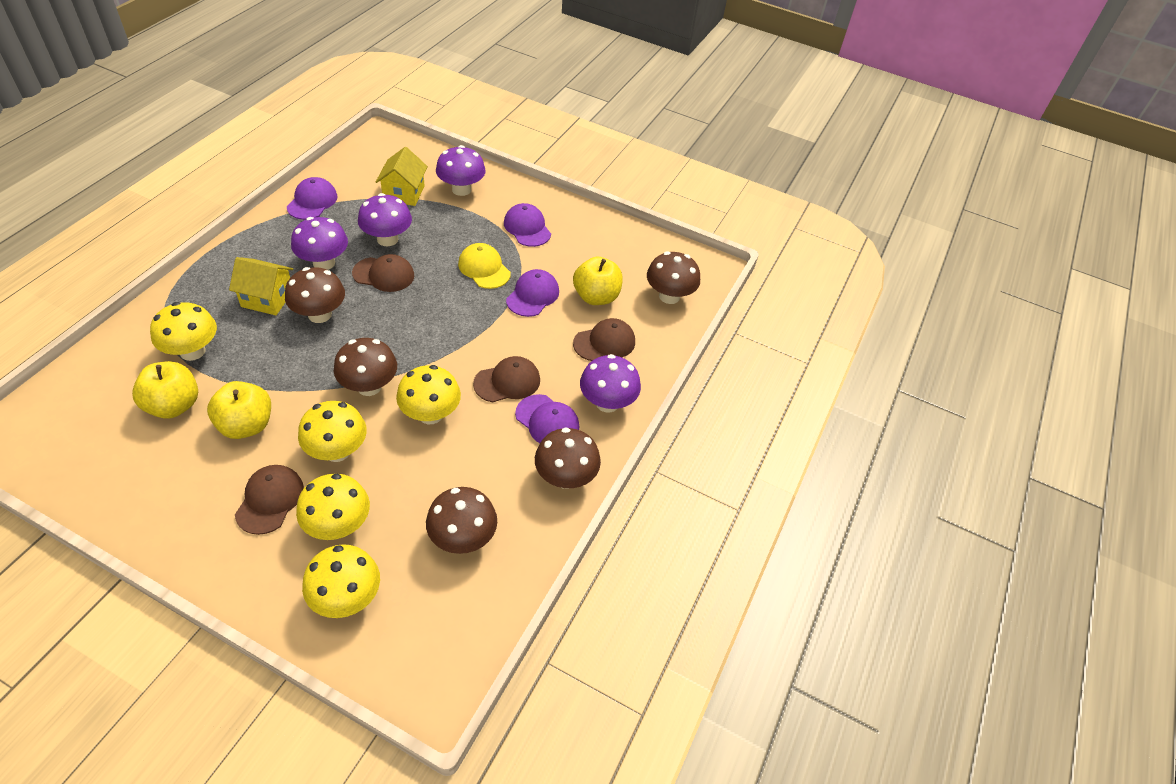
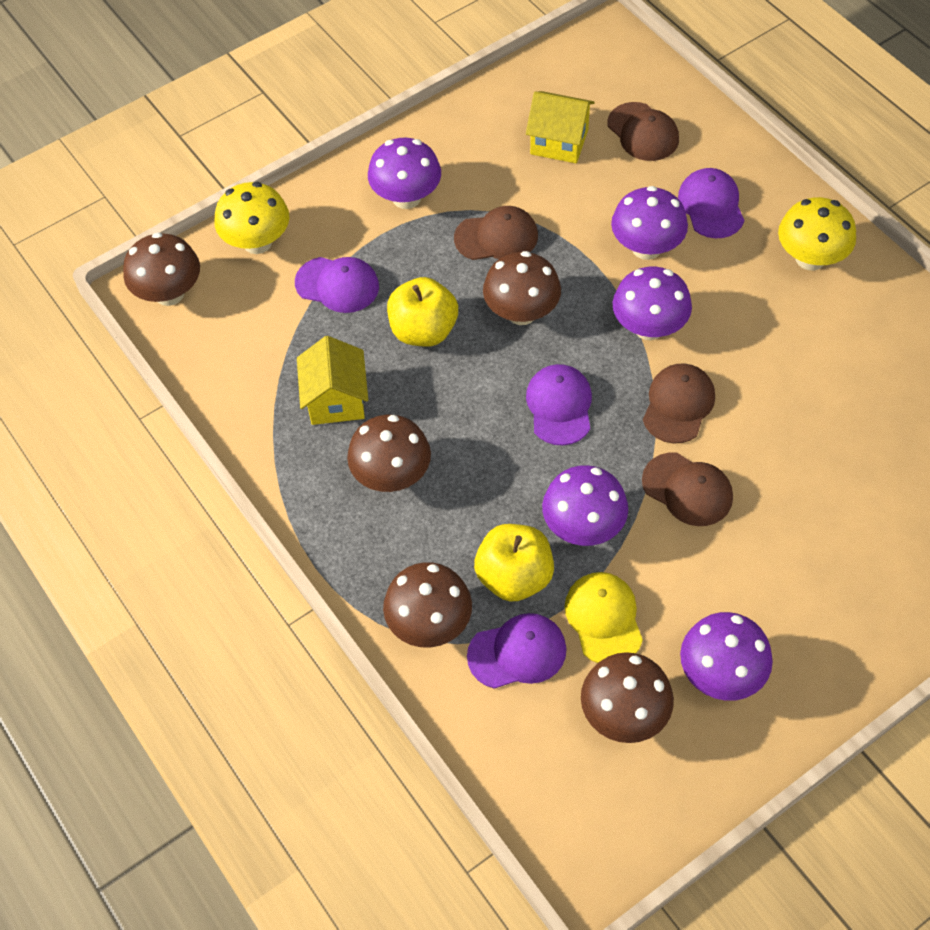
purple mushroom: [291,217,348,270] [358,193,412,246] [436,145,486,196] [580,354,641,413] = 4 -> [368,138,441,209] [542,465,628,546] [611,186,688,260] [613,267,692,340] [680,612,773,701] = 5
yellow apple: [132,361,198,419] [207,381,271,439] [573,257,623,305] = 3 -> [387,277,458,347] [474,524,554,602] = 2
yellow mushroom: [150,302,217,361] [296,474,370,540] [298,401,367,462] [302,544,380,618] [396,365,461,424] = 5 -> [214,182,289,254] [778,197,856,270] = 2

